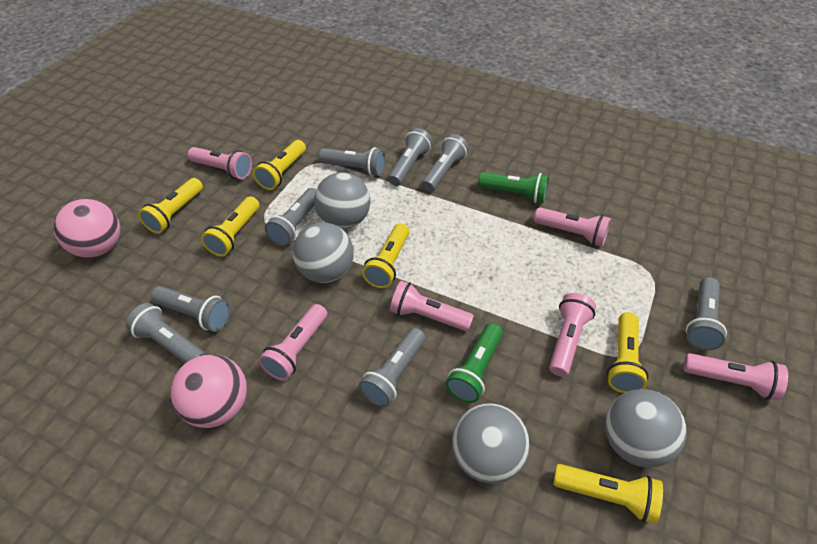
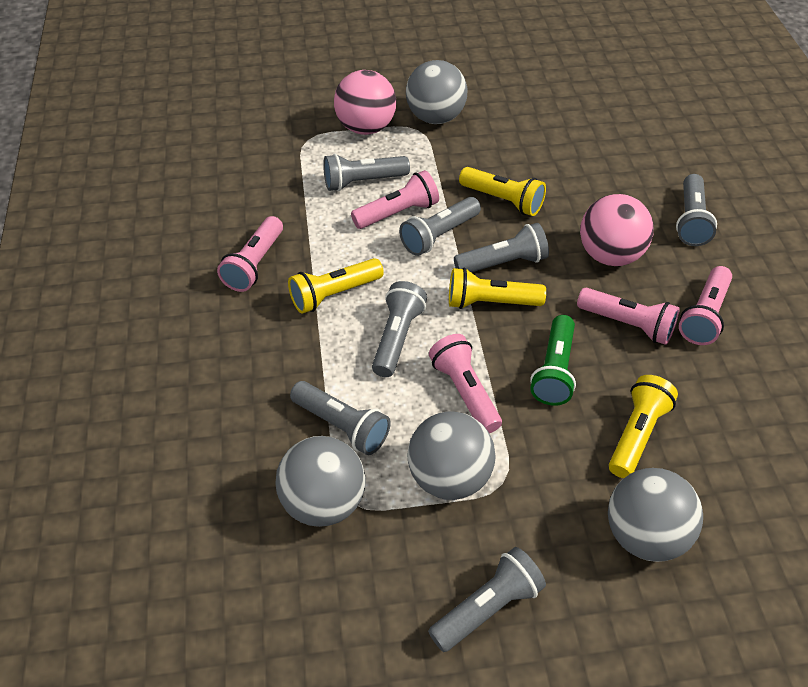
green flashlight: [446,323,503,403] [478,172,549,203] = 2 -> [530,315,576,406] = 1
grey flashlight: [126,303,206,363] [151,286,230,332] [265,188,316,246] [319,147,385,176] [359,328,425,407] [388,128,433,186] [422,134,469,192] [686,277,727,350] = 8 -> [290,381,391,455] [323,154,410,191] [372,281,427,377] [399,197,481,256] [428,547,546,652] [454,223,549,273] [676,174,717,246] = 7
pink flashlight: [188,147,252,179] [259,304,327,381] [390,281,474,331] [534,207,611,247] [549,293,596,377] [683,353,788,401] = 6 -> [217,216,283,292] [351,170,439,229] [429,334,502,433] [577,288,680,345] [679,266,732,345] = 5
yellow flashlight: [138,178,203,234] [201,196,259,256] [253,140,306,190] [362,223,409,288] [553,464,663,524] [607,312,648,393] = 6 -> [288,258,384,314] [449,268,546,309] [459,167,546,216] [609,375,678,478] = 4

